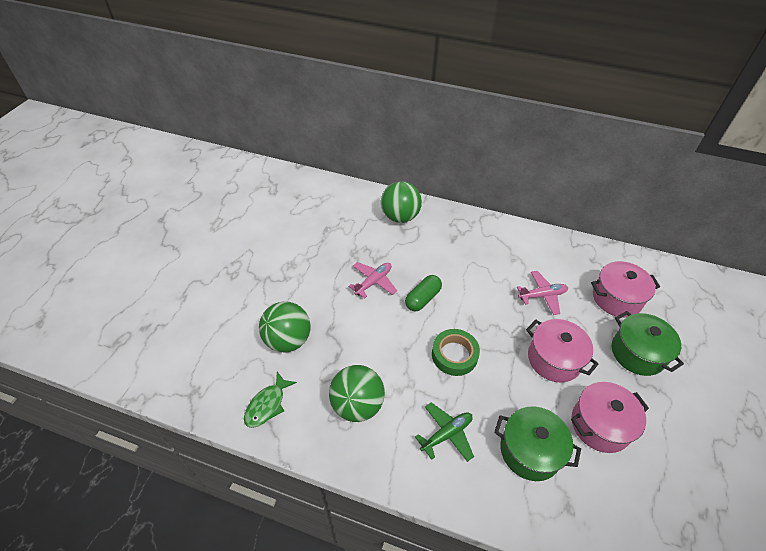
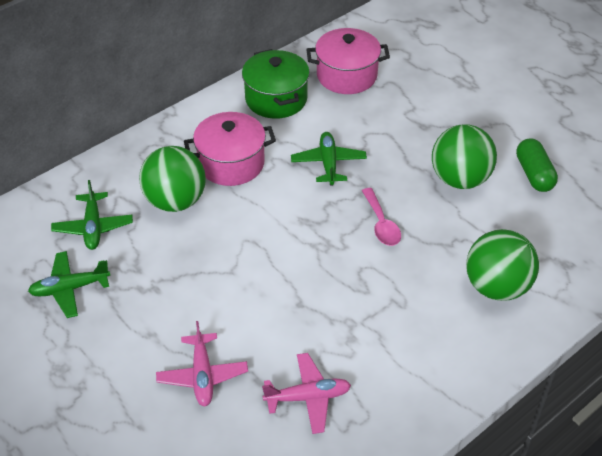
green fish: [244,372,297,428] = 1 -> none = 0
green plane: [415,402,474,462] = 1 -> [28,251,110,318] [51,180,133,250] [291,132,367,186] = 3
green pot: [494,406,581,481] [612,311,684,376] = 2 -> [242,49,310,119] = 1
green tape: [432,329,480,376] = 1 -> none = 0
pink pot: [526,319,599,382] [571,382,649,453] [591,261,660,318] = 3 -> [184,112,276,186] [306,28,390,94] = 2
pink spoon: none = 0 -> [362,188,401,246] = 1

